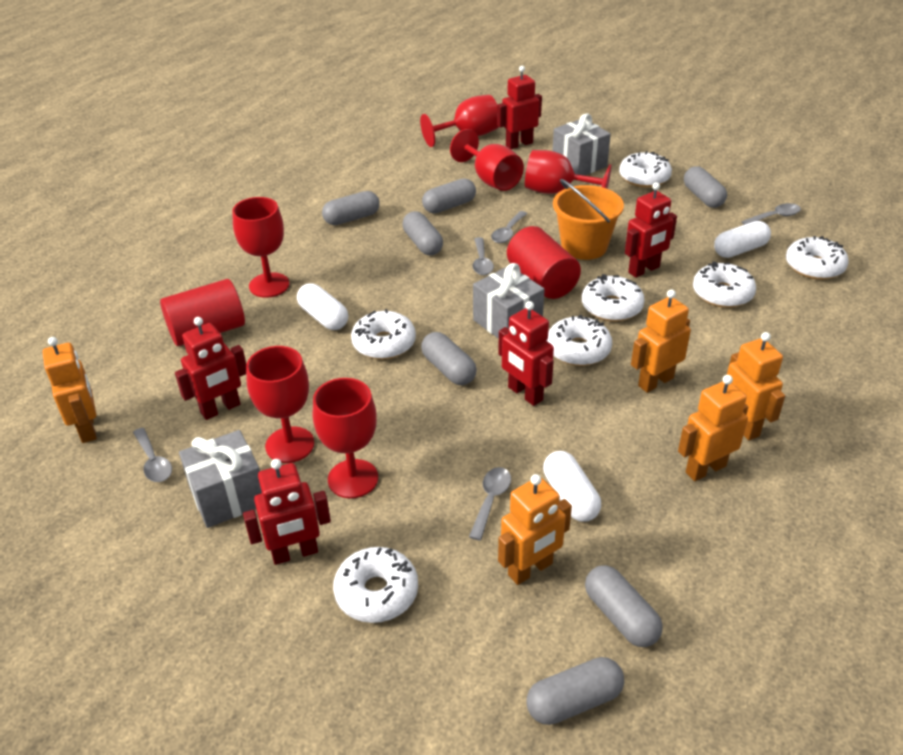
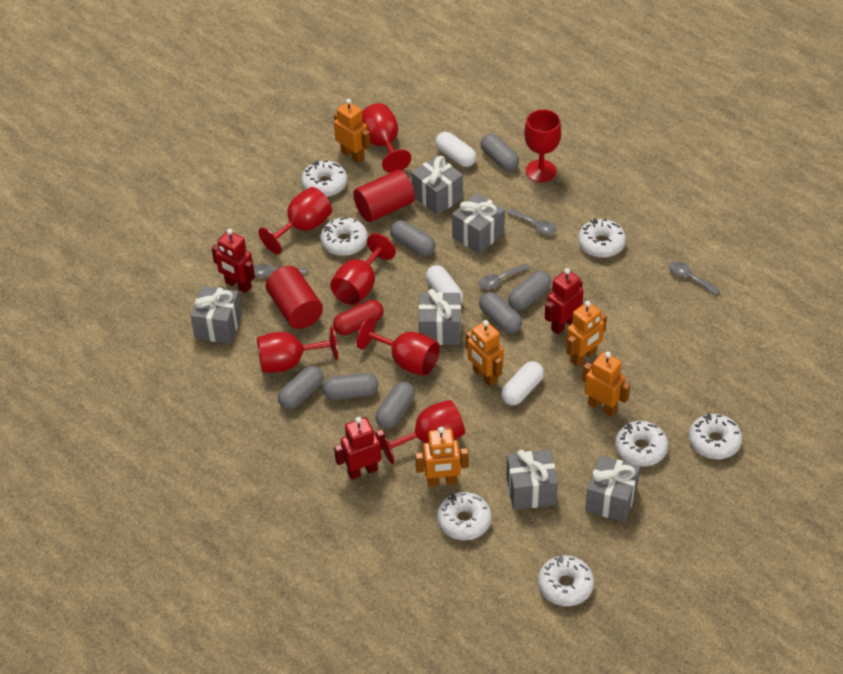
grey gift: [179,430,262,528] [473,263,545,339] [552,113,611,176] = 3 -> [190,286,242,344] [411,155,463,215] [419,289,461,345] [452,193,505,254] [506,449,558,510] [585,455,640,523] = 6
grey spoon: [133,428,172,482] [469,467,511,541] [472,237,494,275] [491,211,527,243] [741,203,801,225] = 5 -> [254,264,307,277] [479,263,530,289] [507,209,556,235] [669,262,720,295] = 4
orange bucket: [553,179,624,260] = 1 -> none = 0
red capsule: none = 0 -> [333,300,383,335] = 1
red goblet: [232,197,289,298] [246,346,314,463] [313,378,378,498] [420,95,499,147] [450,129,524,191] [525,150,612,194] = 6 -> [257,326,338,373] [258,187,332,254] [330,233,396,305] [357,317,440,376] [362,103,411,173] [383,400,465,464] [524,109,561,182] = 7
red robot: [175,317,246,420] [243,459,331,565] [497,66,542,149] [498,301,554,406] [625,182,677,278] = 5 -> [211,229,255,293] [334,417,386,480] [545,268,584,334] = 3

